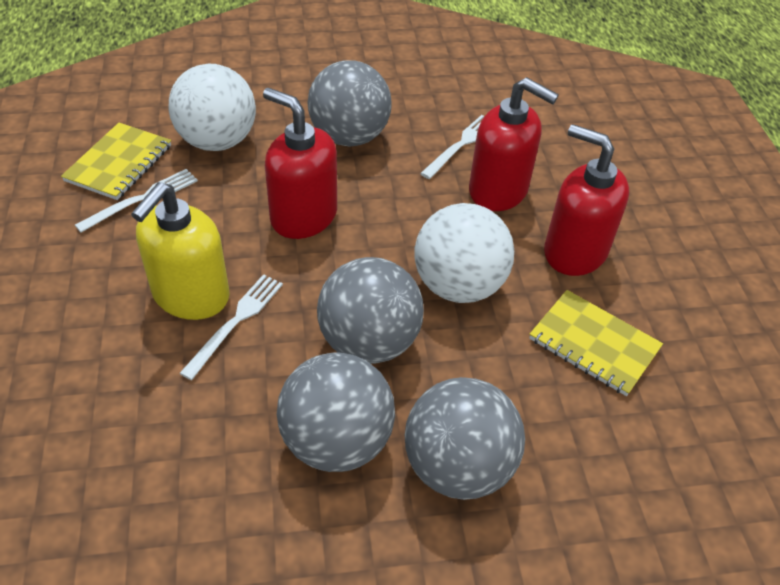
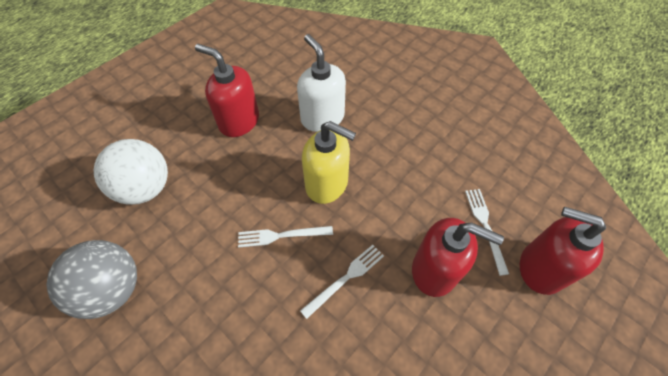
grey ball: [277,352,395,472] [307,60,392,146] [317,257,424,364] [405,377,525,500] = 4 -> [46,240,137,319] = 1
white ball: [169,64,256,151] [414,203,514,303] = 2 -> [94,139,168,205] = 1
white soap dispenser: none = 0 -> [297,34,346,132] = 1
yellow notebook: [61,123,171,200] [529,290,663,396] = 2 -> none = 0

